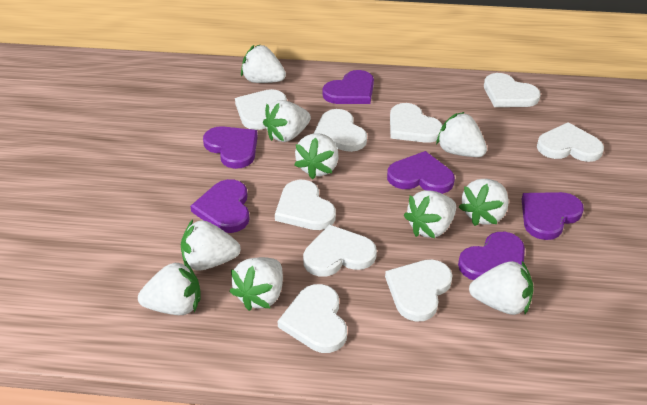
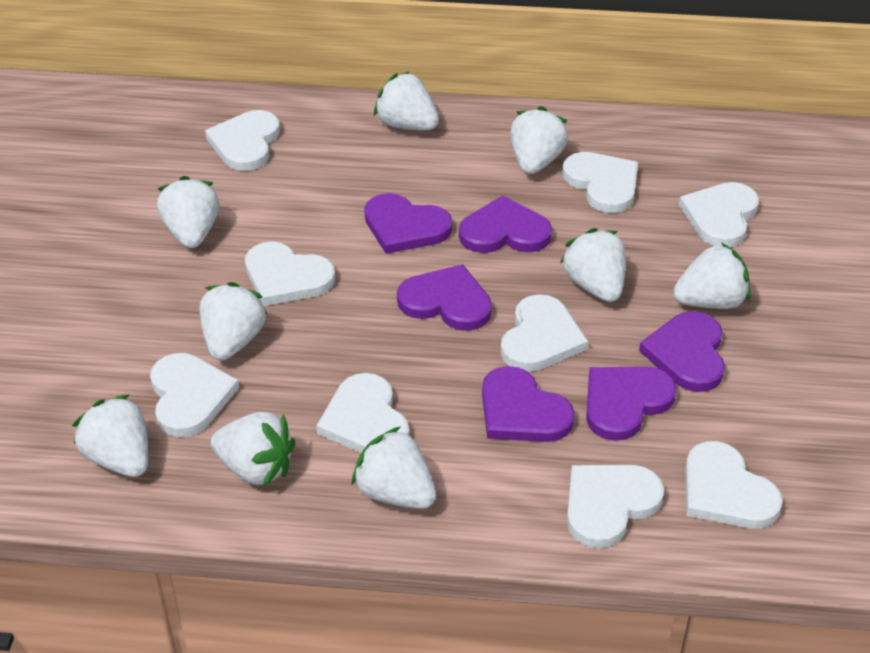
white strawberry: [138,260,201,315] [181,220,241,271] [229,257,283,311] [241,45,286,83] [263,100,311,142] [294,133,339,179] [404,190,456,238] [436,112,487,157] [459,179,509,226] [469,261,534,315] = 10 -> [72,394,148,477] [157,176,219,248] [200,282,268,360] [211,412,296,487] [351,426,436,509] [374,72,439,130] [510,106,568,174] [560,228,626,302] [673,242,750,309] = 9

